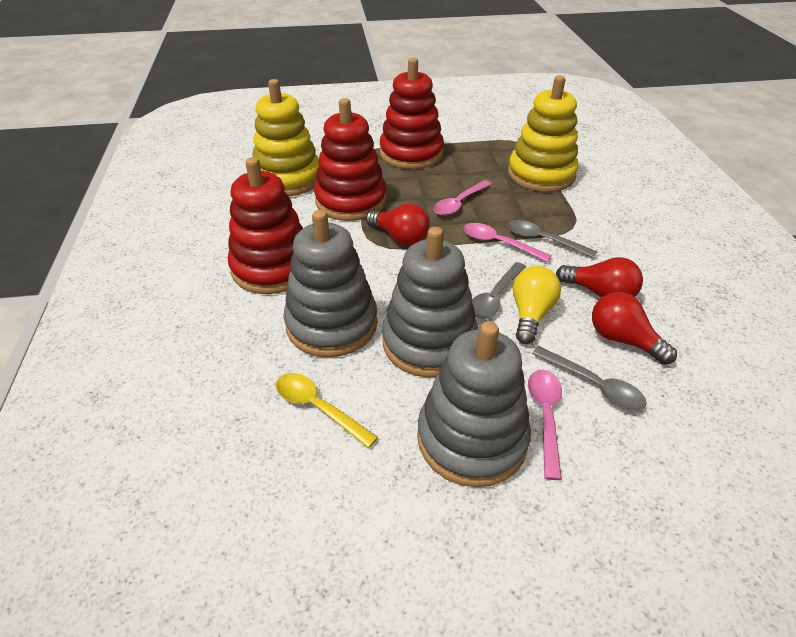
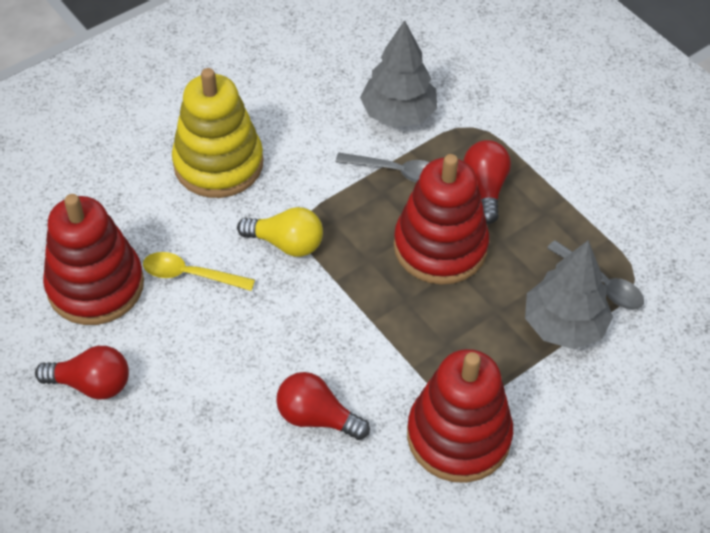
grey spoon: [472,262,526,319] [507,220,598,258] [532,346,647,411] = 3 -> [336,153,430,183] [547,240,644,310] = 2
grey stacking toy: [283,210,378,357] [382,227,478,378] [417,321,531,487] = 3 -> none = 0
grey tree: none = 0 -> [360,20,437,127] [525,240,613,349] = 2
pink spoon: [434,180,492,216] [464,223,552,262] [528,370,562,480] = 3 -> none = 0
yellow stacking toy: [252,79,319,196] [508,75,579,192] = 2 -> [172,68,263,198] = 1

